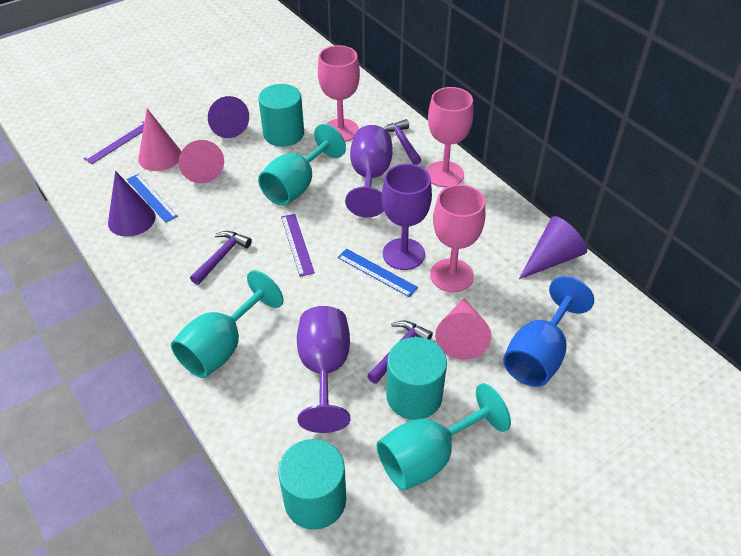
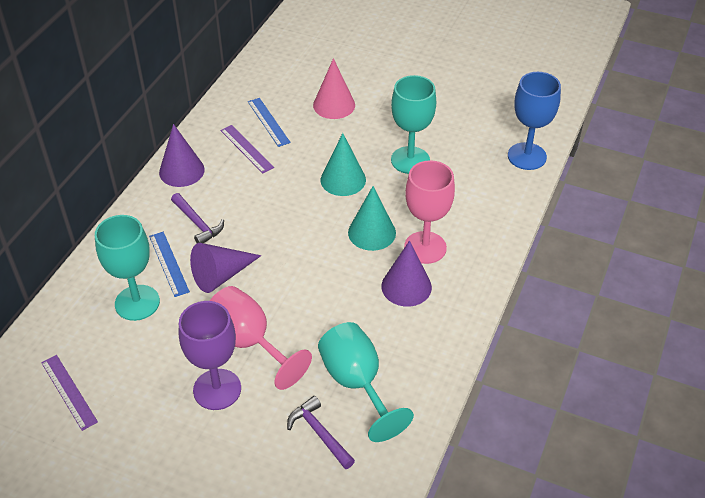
pink cone: [138,109,181,171] [179,140,224,183] [435,298,492,360] = 3 -> [313,58,355,119] = 1
pink goblet: [318,45,360,142] [426,87,473,187] [430,184,485,292] = 3 -> [210,286,312,390] [404,160,455,264] = 2
purple goblet: [297,306,350,433] [345,125,393,217] [382,164,432,270] = 3 -> [179,301,241,410] = 1
purple hammer: [190,231,252,285] [367,320,433,384] [384,119,421,165] = 3 -> [171,193,224,243] [287,396,355,469] = 2
turquoise cone: none = 0 -> [321,133,366,196] [348,186,396,251] = 2
turquoise cylinder: [258,84,304,147] [278,439,346,530] [386,337,447,420] = 3 -> none = 0

